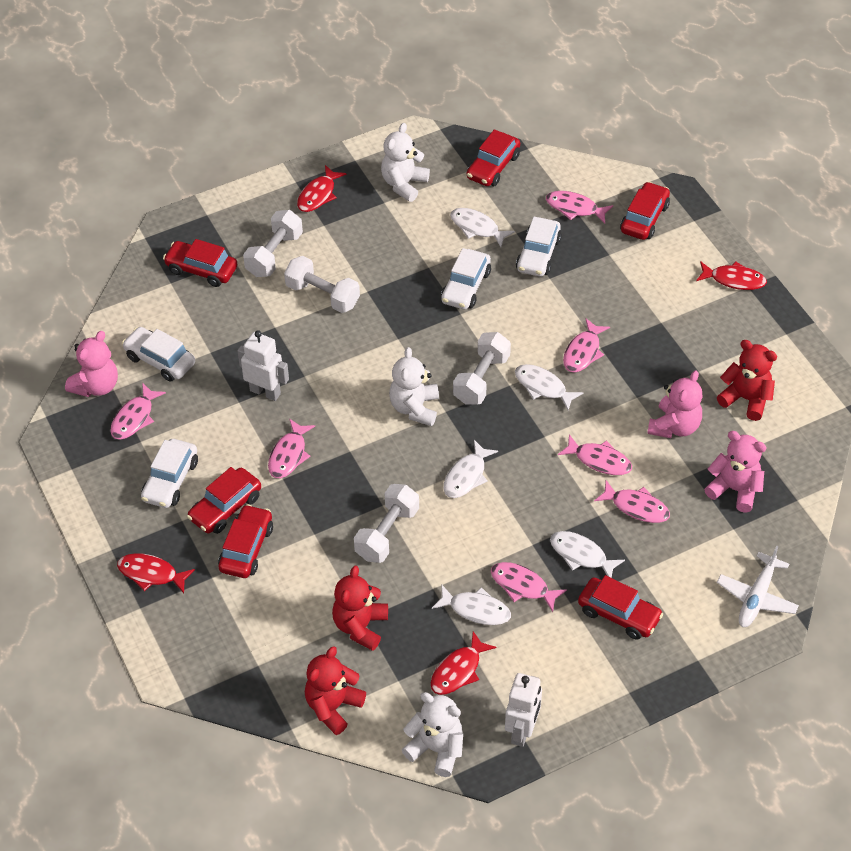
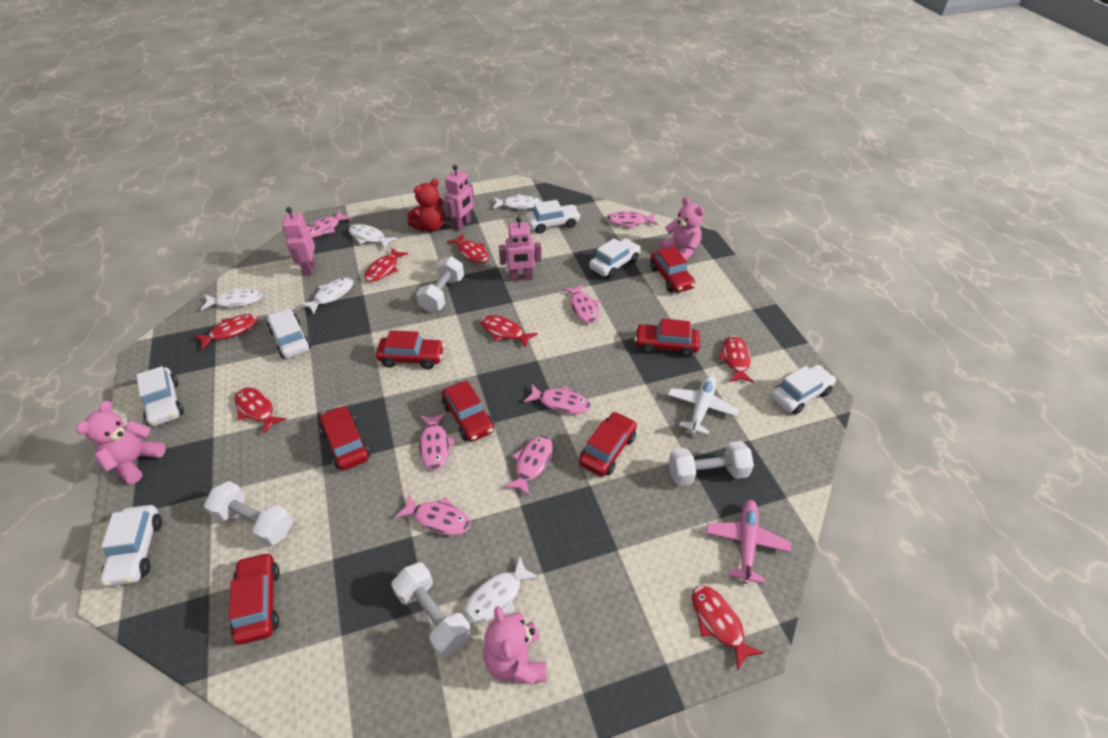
pink plane: none = 0 -> [706,500,791,584] = 1
pink robot: none = 0 -> [282,207,315,276] [444,165,474,231] [499,216,541,281] = 3
red car: [163,239,237,287] [187,467,261,534] [218,504,273,578] [467,129,520,186] [578,575,663,640] [620,182,670,240] = 6 -> [229,552,280,645] [320,406,370,471] [376,330,444,369] [442,381,494,442] [579,411,637,476] [634,319,700,358] [650,247,696,293] = 7
red fish: [117,553,195,593] [297,165,347,212] [431,631,496,695] [696,261,767,290] = 4 -> [194,314,258,350] [235,387,287,434] [364,247,408,282] [447,234,489,264] [480,315,538,348] [692,585,764,670] [718,336,754,383] = 7
red teddy bear: [305,646,366,735] [332,566,388,651] [717,340,777,421] = 3 -> [407,179,445,232] = 1
white car: [122,327,195,382] [141,439,198,508] [441,248,491,309] [516,217,562,277] = 4 -> [100,505,162,586] [137,366,184,426] [267,308,311,358] [526,200,581,234] [589,238,641,278] [771,365,836,414] = 6
white robot: [238,330,289,401] [505,673,542,747] = 2 -> none = 0
white teddy bear: [381,123,430,202] [389,347,439,426] [402,692,463,777] = 3 -> none = 0

